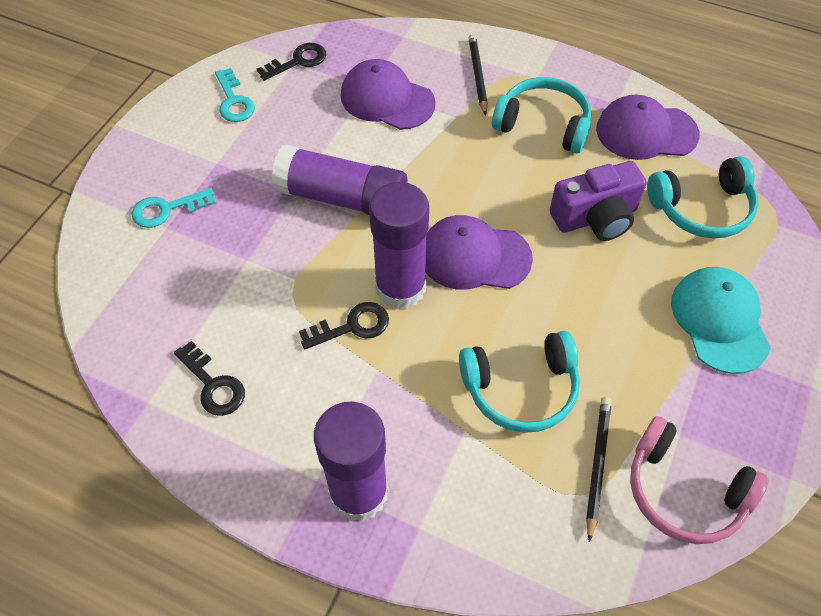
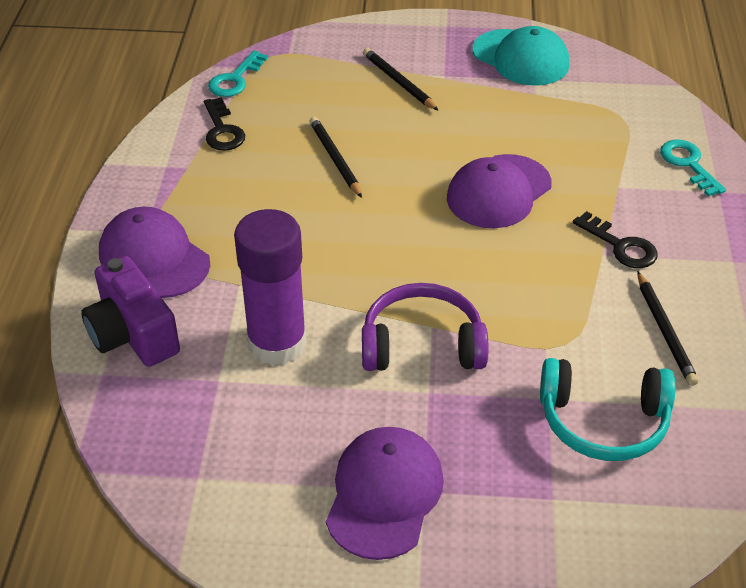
black key: [174,341,245,416] [257,43,326,81] [299,302,389,349] = 3 -> [204,97,245,151] [573,211,658,268] = 2
black pencil: [469,34,488,116] [586,397,612,542] = 2 -> [310,117,362,198] [363,48,439,111] [637,271,699,386] = 3
pink headphones: [630,416,769,544] = 1 -> none = 0
purple glue stick: [271,144,408,215] [314,402,388,522] [369,182,429,309] = 3 -> [234,209,307,366] = 1
purple headphones: none = 0 -> [362,283,488,371] = 1
turquoise headphones: [459,331,580,433] [492,77,591,154] [647,156,758,239] = 3 -> [540,358,675,461] = 1

